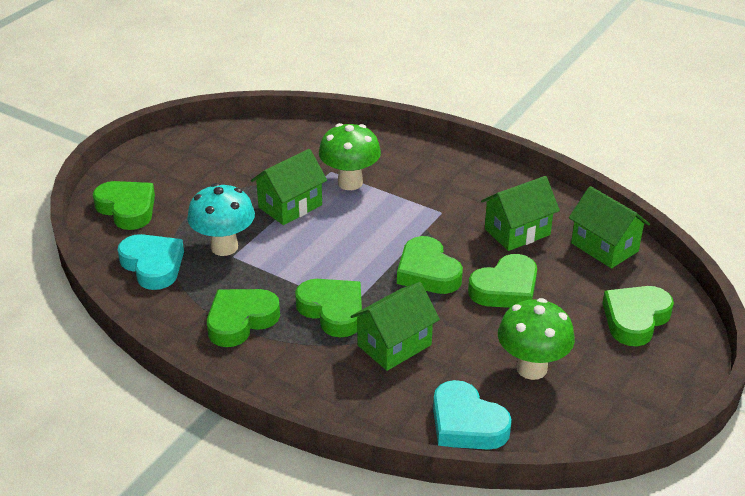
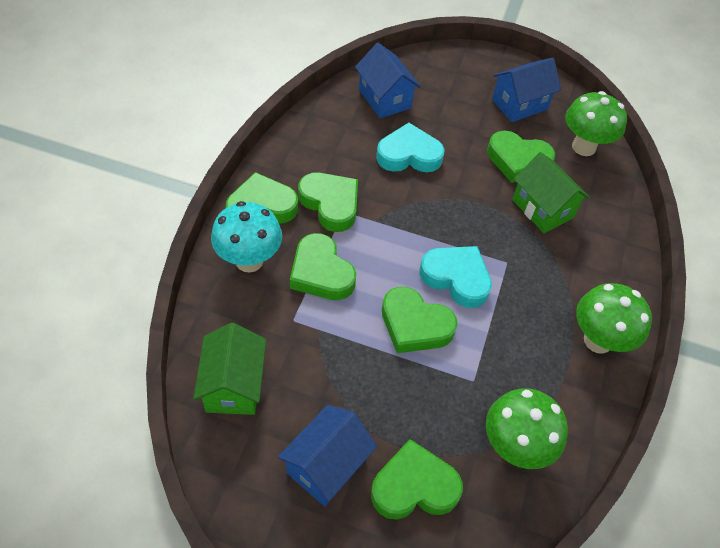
blue house: none = 0 -> [278,405,377,506] [355,43,421,118] [492,57,561,122] = 3
green house: [251,149,327,225] [350,282,440,371] [481,176,560,251] [569,186,650,268] = 4 -> [193,323,266,415] [512,152,590,233] = 2
green mushroom: [319,123,381,190] [498,298,575,380] = 2 -> [486,388,568,469] [566,91,627,156] [576,283,652,354] = 3

